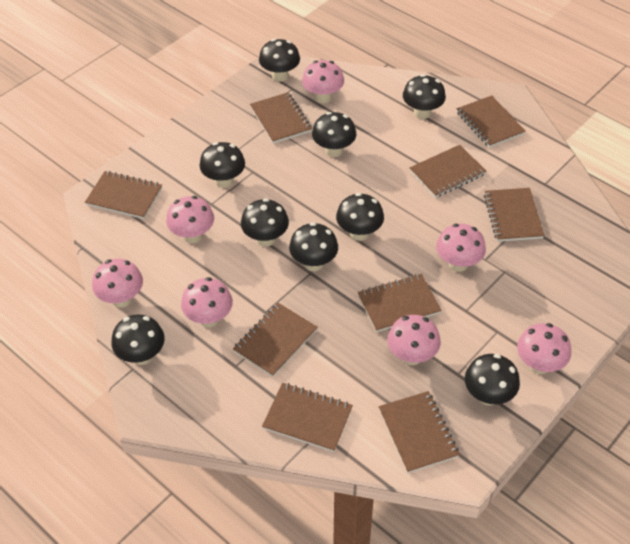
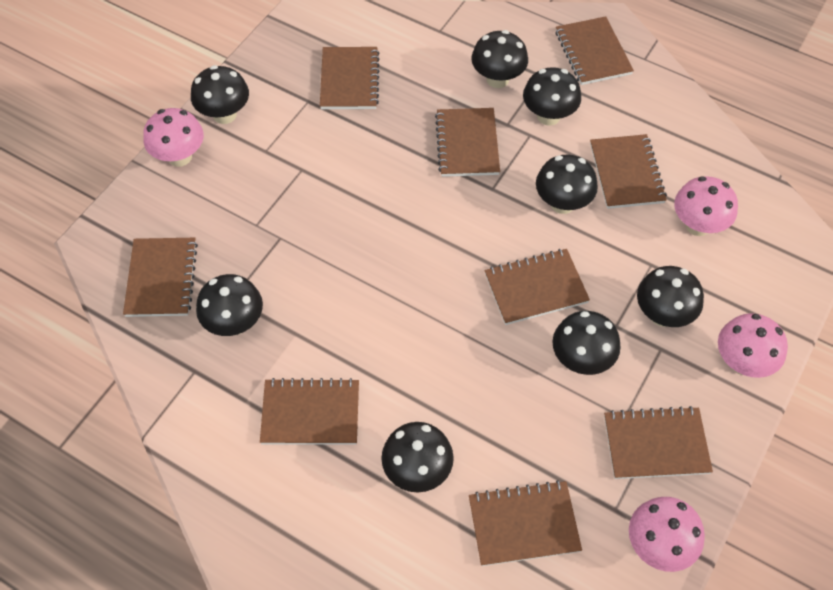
black mushroom: [111,315,165,365] [200,142,245,188] [241,198,289,247] [259,39,300,82] [289,222,338,271] [312,112,356,157] [336,193,384,241] [403,74,446,119] [465,354,520,406] = 9 -> [191,65,249,124] [196,274,263,336] [381,422,454,492] [471,30,528,88] [523,67,581,126] [536,155,598,214] [552,311,621,375] [637,266,704,327] = 8
pink mushroom: [92,259,143,307] [166,196,214,243] [181,277,233,327] [302,60,344,103] [387,315,441,365] [436,224,486,272] [517,323,571,374] = 7 -> [143,108,204,167] [629,497,705,572] [674,176,738,236] [718,313,788,378] = 4

